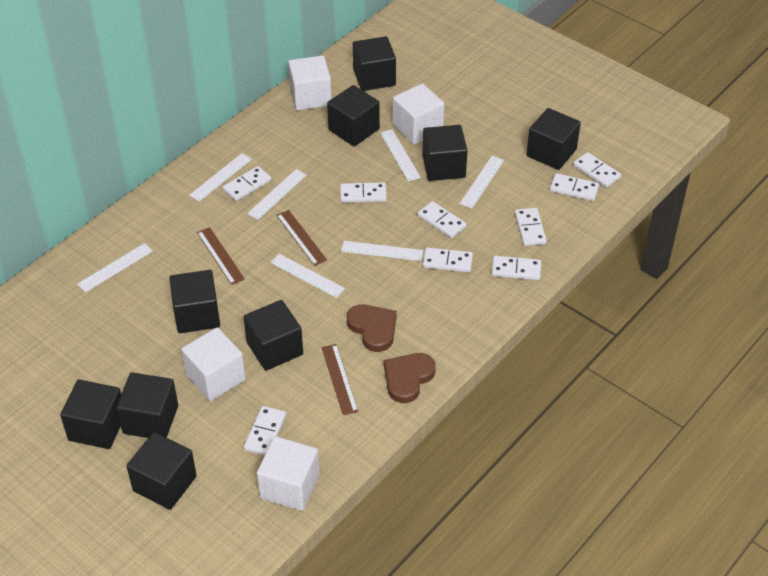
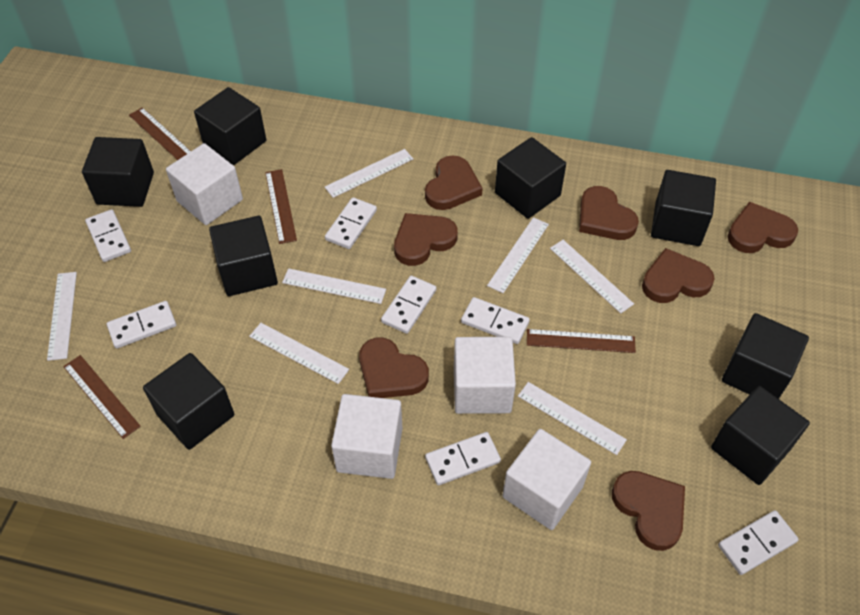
black cube: [60,379,121,449] [116,372,178,438] [126,432,197,510] [169,270,220,333] [244,300,303,371] [327,85,380,146] [353,36,396,91] [422,125,468,181] [526,108,581,170] = 9 -> [82,137,154,207] [143,353,234,450] [194,87,266,165] [209,216,278,296] [495,137,566,219] [651,170,716,246] [711,386,810,485] [722,313,809,399] = 8
brown heart: [347,304,397,352] [384,353,436,403] = 2 -> [359,337,429,398] [394,213,458,266] [425,155,483,210] [579,186,639,240] [612,471,685,551] [642,248,715,303] [728,202,798,253] = 7
brown ruler: [197,227,245,285] [276,210,327,266] [321,344,359,415] = 3 -> [63,355,141,439] [129,107,191,160] [265,169,297,244] [527,329,636,353] = 4
white domino: [223,166,272,201] [244,406,286,456] [340,182,387,203] [417,201,467,238] [423,247,473,272] [492,256,541,280] [515,208,547,246] [550,173,599,201] [573,152,621,188] = 9 -> [85,209,131,262] [107,301,176,349] [325,197,377,249] [381,276,436,334] [425,432,501,485] [461,297,530,344] [718,510,799,575] = 7

